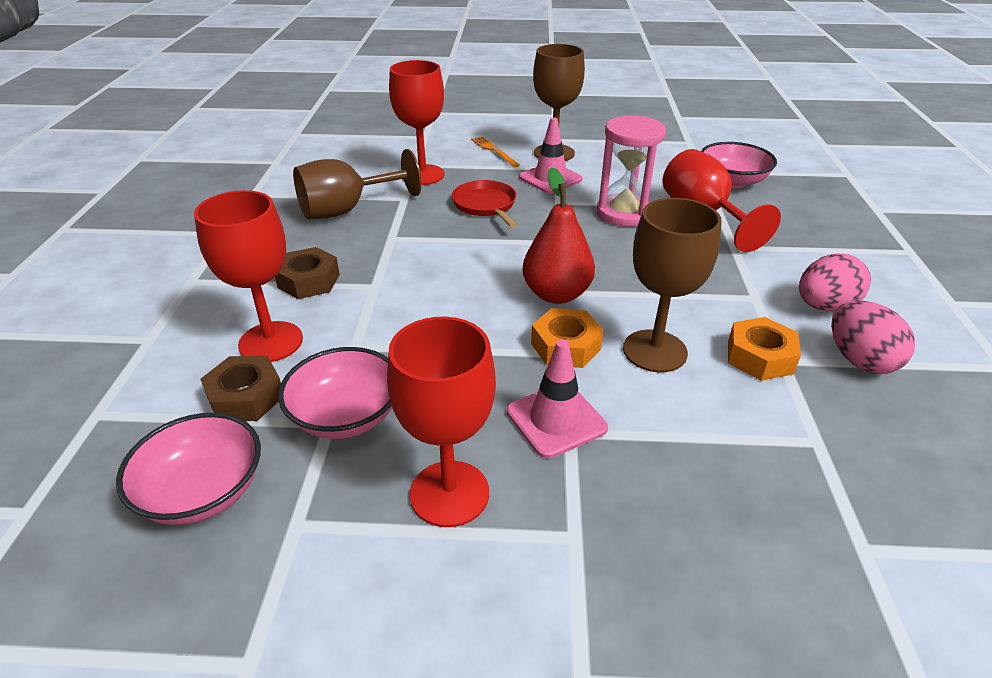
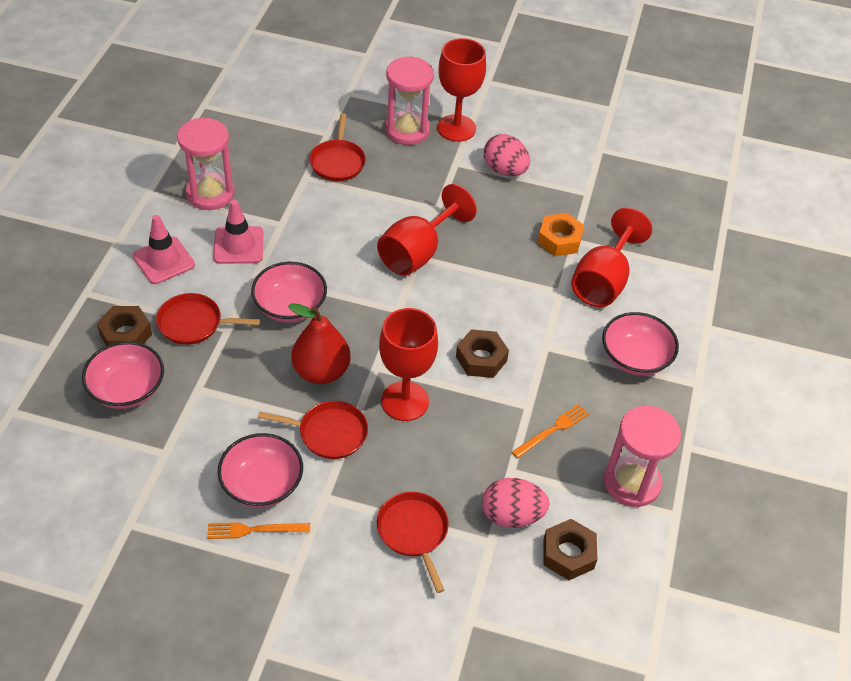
brown goblet: [293,149,422,219] [533,44,585,161] [623,198,722,372] = 3 -> none = 0
brown nut: [201,355,281,421] [275,247,340,299] = 2 -> [97,306,152,346] [456,329,509,378] [544,519,597,580] = 3
orange fork: [471,136,520,167] = 1 -> [207,522,310,539] [512,404,589,458] = 2
orange nut: [531,308,604,368] [728,317,801,381] = 2 -> [537,213,585,256] = 1
pink bowl: [116,413,261,525] [278,347,392,439] [701,142,777,188] = 3 -> [82,341,164,409] [218,433,303,508] [251,262,327,323] [602,312,679,376] = 4
pink hourglass: [597,116,666,227] = 1 -> [177,118,235,210] [385,56,434,145] [604,406,681,507] = 3
red pan: [452,180,517,228] = 1 -> [156,293,260,345] [258,401,368,459] [309,113,366,181] [377,492,449,593] = 4

